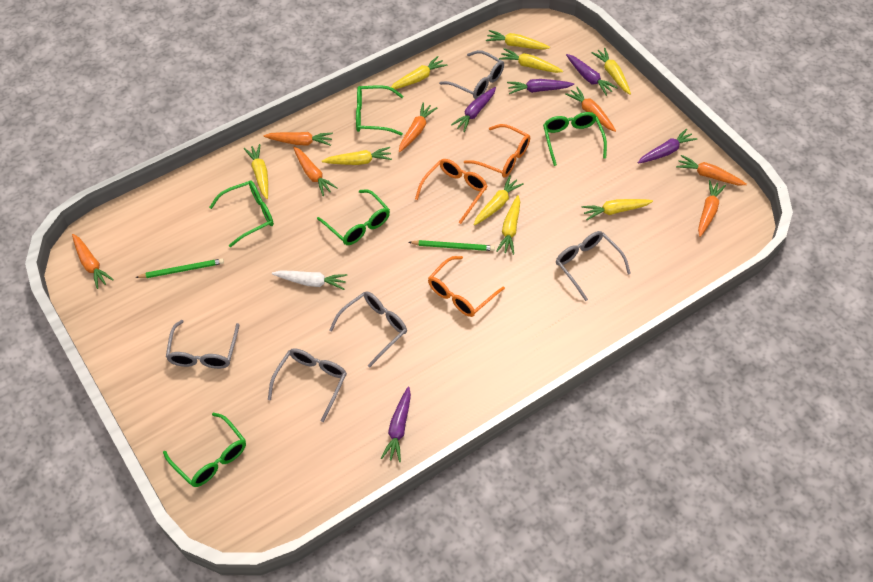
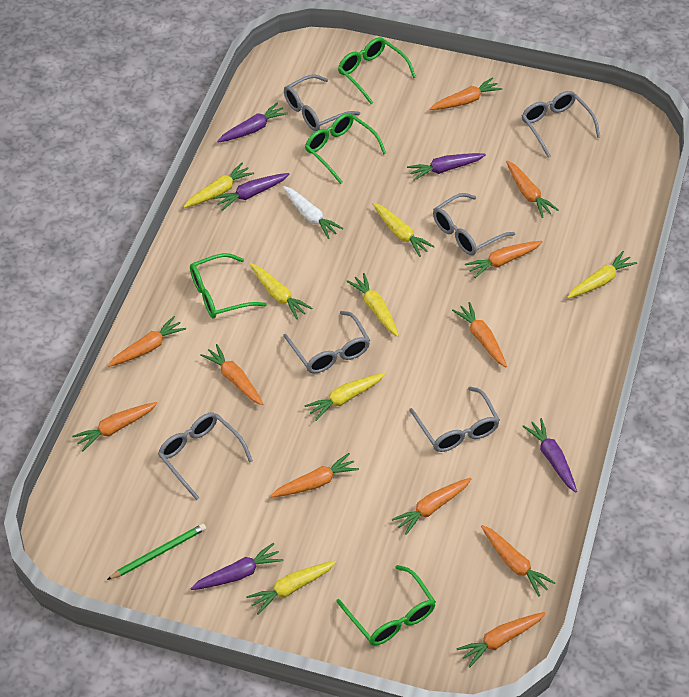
green glasses: [163,413,246,487] [209,181,274,247] [317,189,390,245] [356,85,403,135] [543,112,607,166] = 5 -> [190,253,267,319] [305,113,387,184] [336,565,436,646] [338,37,416,104] = 4
green pencil: [135,258,224,278] [409,240,495,251] = 2 -> [107,524,206,580] = 1
grey glasses: [166,320,240,369] [268,348,347,422] [329,291,407,367] [439,50,504,99] [556,231,631,301] = 5 -> [158,412,253,500] [283,311,370,373] [284,75,360,131] [409,386,500,452] [433,193,515,255] [522,91,600,158] = 6
orange carrot: [72,234,114,289] [263,132,333,146] [293,147,337,196] [399,102,437,152] [565,87,616,132] [676,155,747,185] [698,180,726,237] = 7 -> [72,402,158,451] [108,316,186,367] [200,344,264,405] [271,453,359,497] [392,478,471,535] [430,77,502,110] [452,302,507,367] [456,612,546,668] [465,241,543,278] [481,525,555,596] [506,161,559,218] = 11
orange glasses: [415,159,488,224] [428,256,505,317] [464,124,530,178] = 3 -> none = 0
yellow carrot: [244,144,268,199] [322,147,392,165] [391,56,447,89] [474,176,524,225] [486,30,550,50] [496,195,520,255] [499,48,563,73] [582,199,653,220] [591,48,631,95] = 9 -> [183,162,254,208] [246,561,336,614] [250,263,312,319] [304,373,385,421] [346,273,399,337] [373,203,435,257] [567,251,637,298] = 7

